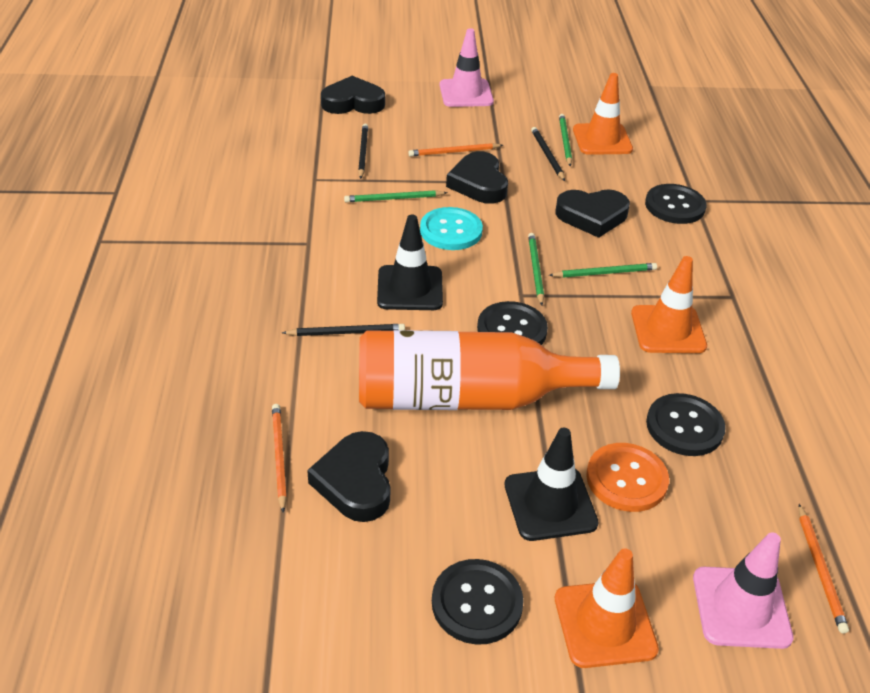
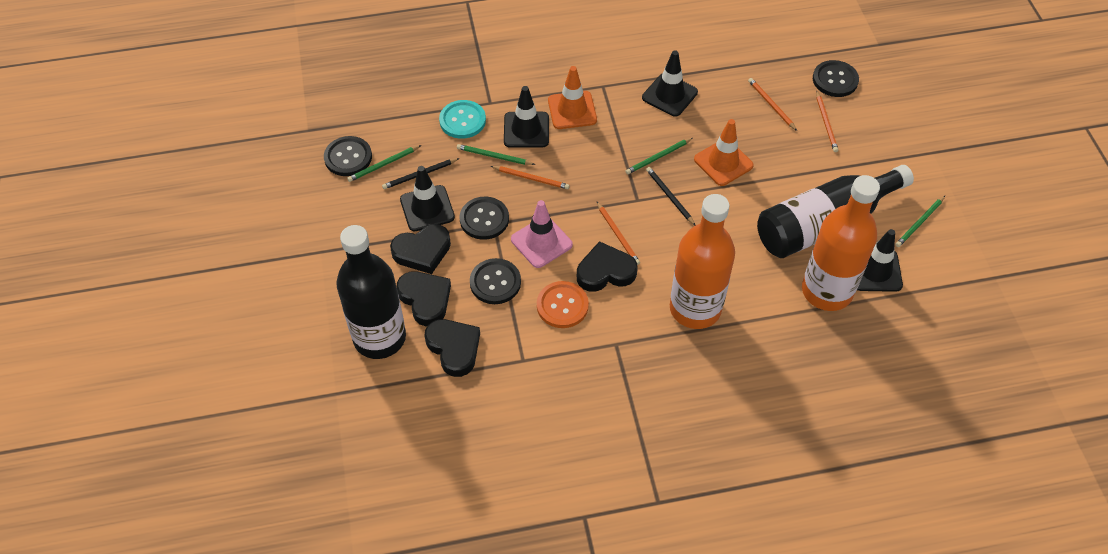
black bottle: none = 0 -> [336,225,406,359] [757,165,914,258] = 2
black pencil: [282,324,405,336] [358,124,368,179] [531,127,565,181] = 3 -> [382,158,460,189] [646,167,696,226] = 2
black traffic cone: [377,215,443,310] [505,428,599,541] = 2 -> [400,166,455,231] [504,86,549,148] [642,51,698,117] [857,229,903,292] = 4
orange bottle: [359,330,620,410] = 1 -> [670,194,735,329] [802,175,880,311] = 2
orange pencil: [272,404,287,513] [408,143,503,157] [799,504,849,633] = 3 -> [491,166,570,189] [596,201,640,265] [748,78,797,131] [816,90,838,152] = 4
orange traffic cone: [555,548,659,668] [573,73,633,155] [631,256,707,353] = 3 -> [548,66,597,129] [694,119,754,186] = 2
pink traffic cone: [439,28,494,107] [693,532,794,649] = 2 -> [511,200,573,268] = 1

